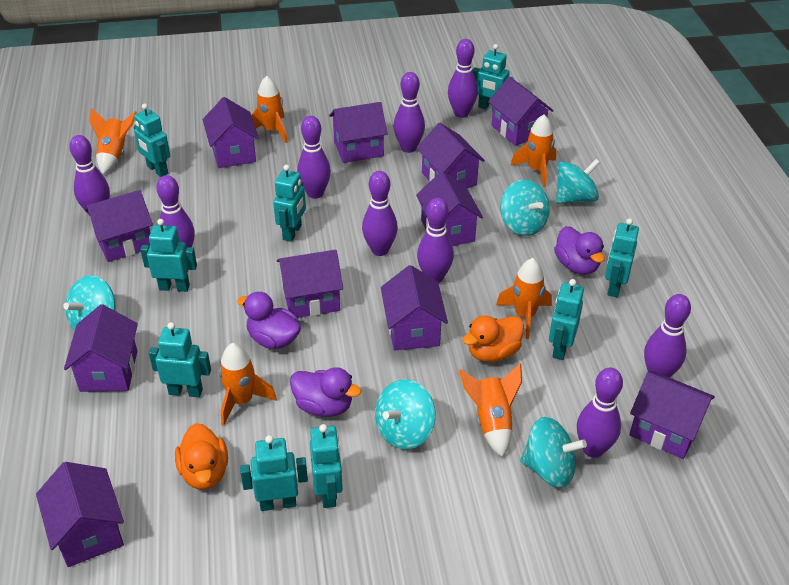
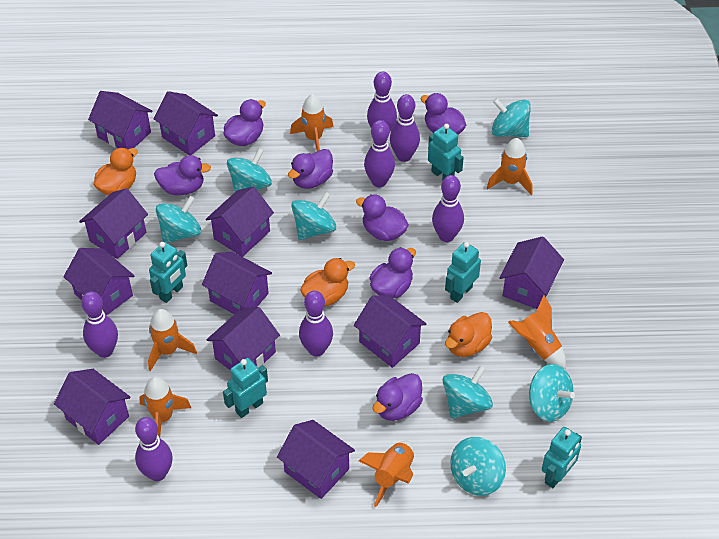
orange duck: [175,423,228,490] [462,316,524,362] = 2 -> [94,147,138,195] [300,258,355,306] [445,312,492,357] = 3
purple bowling pin: [69,135,110,216] [156,175,195,247] [297,116,331,199] [362,171,398,256] [393,72,425,153] [417,198,454,283] [448,39,478,118] [577,367,623,458] [644,294,691,378] = 9 -> [81,292,118,358] [135,417,172,481] [299,290,333,357] [364,120,395,187] [367,72,397,134] [390,94,420,162] [432,175,464,242] = 7
purple duck: [237,292,301,349] [290,367,361,417] [554,226,605,275] = 3 -> [154,155,211,195] [223,99,266,146] [288,149,333,189] [356,194,409,241] [370,247,416,298] [373,373,423,421] [420,93,466,135] = 7
turquoise robot: [134,104,170,177] [140,219,197,292] [149,322,211,397] [240,435,308,511] [273,165,306,242] [310,424,343,508] [473,44,514,111] [549,279,584,360] [605,218,639,297] = 9 -> [149,242,188,303] [223,358,268,418] [428,124,464,181] [445,242,481,303] [542,427,582,488] = 5
turquoise spinning top: [63,275,116,331] [375,380,436,450] [500,180,550,236] [520,417,587,488] [556,159,600,204] = 5 -> [156,196,201,243] [227,148,272,192] [291,192,336,240] [442,365,493,419] [450,437,506,496] [492,98,531,137] [529,364,575,422] = 7

